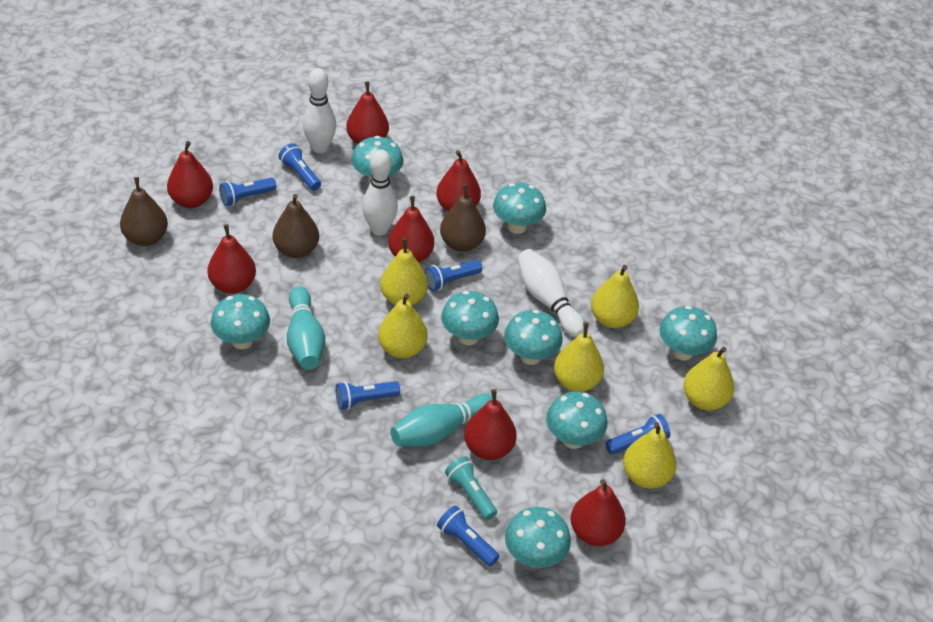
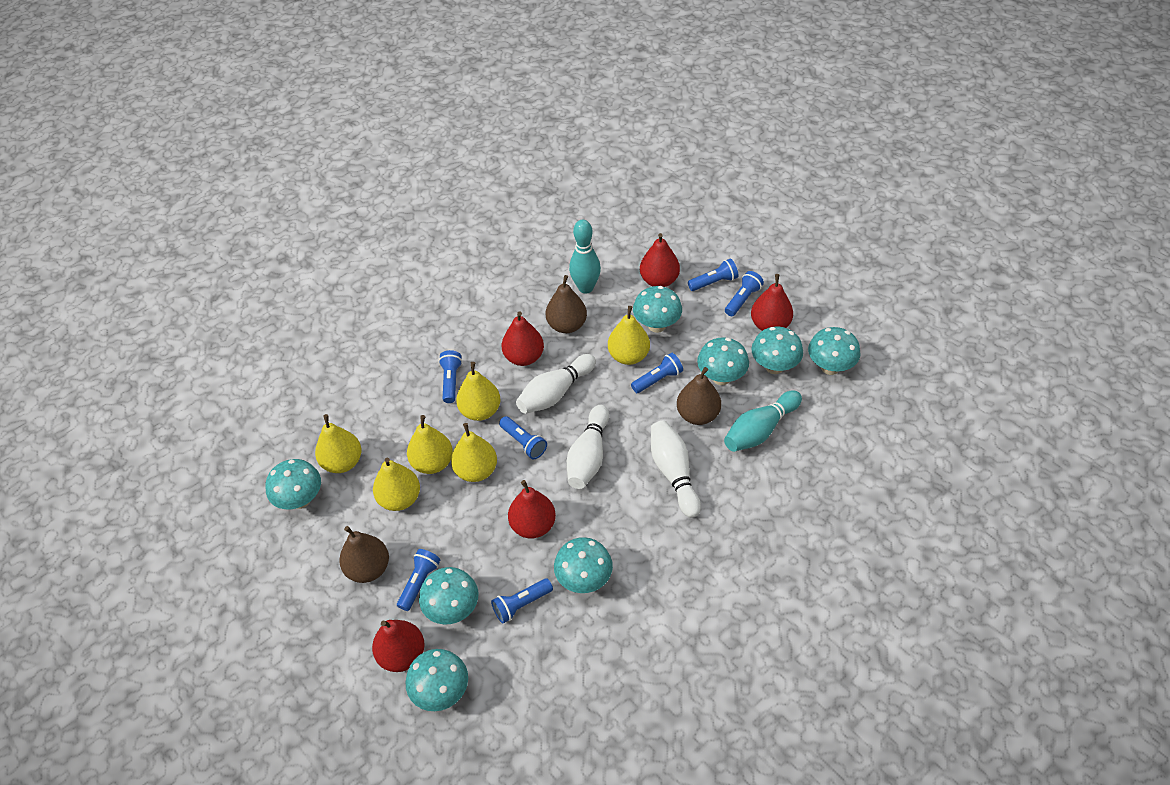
blue flashlight: [219,178,276,206] [279,143,321,191] [336,381,400,410] [425,260,482,291] [437,505,500,566] [605,414,670,455] = 6 -> [397,549,440,611] [439,350,462,403] [491,578,553,624] [499,416,547,459] [631,353,683,393] [688,259,738,291] [725,271,764,316] = 7
red pear: [167,141,213,208] [207,224,256,294] [346,81,389,144] [388,196,434,263] [436,150,481,211] [464,389,517,460] [570,479,626,546] = 7 -> [372,620,425,672] [502,312,544,366] [508,480,556,538] [640,233,680,287] [751,274,793,331] = 5
turquoise flashlight: [445,457,497,520] = 1 -> none = 0

